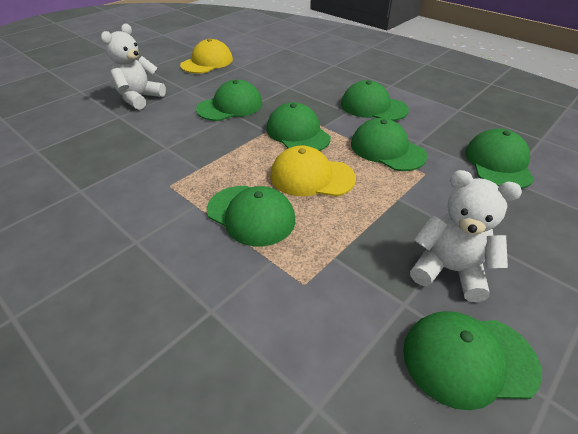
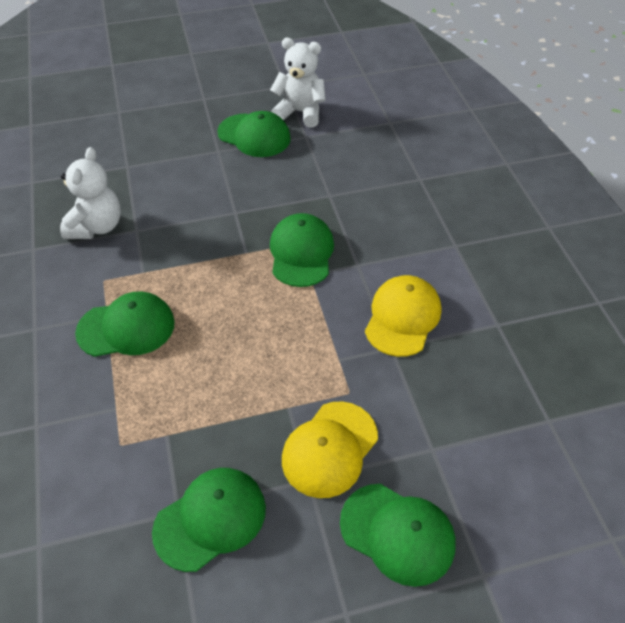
green cap: [196,80,262,121] [207,186,295,246] [266,102,331,151] [341,80,409,121] [351,118,427,171] [403,311,542,410] [465,129,534,189] = 7 -> [75,292,175,357] [152,468,266,572] [217,111,291,157] [270,213,334,287] [340,484,456,587] = 5

